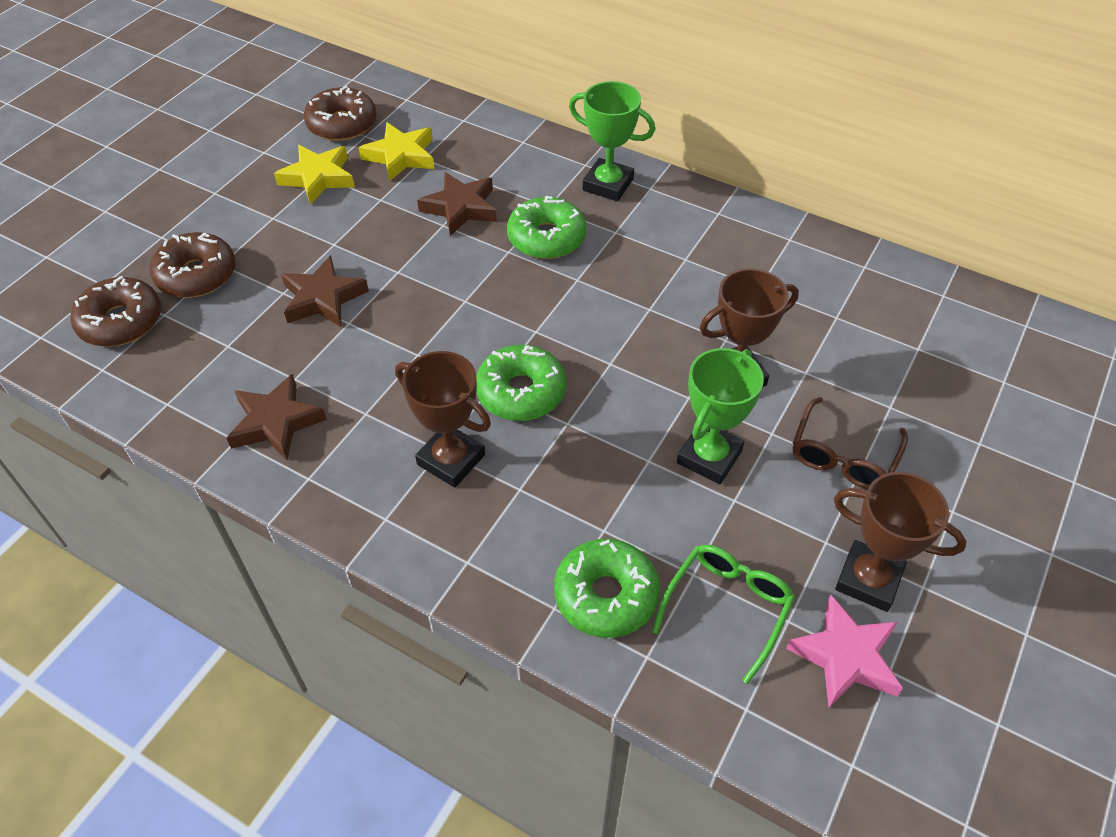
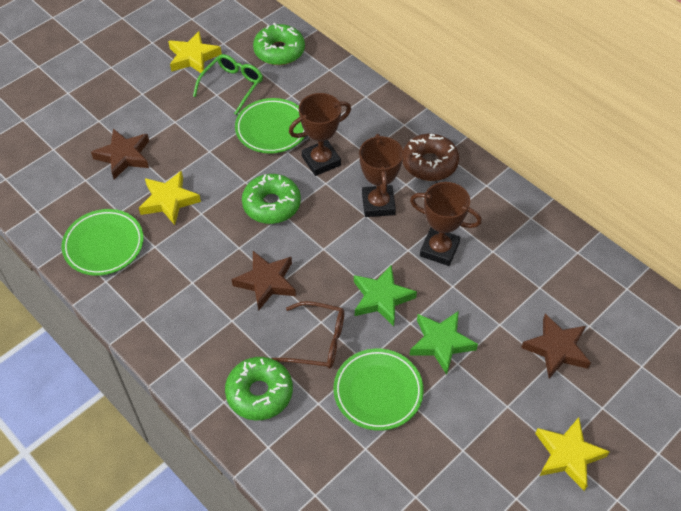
brown donut: [71,276,161,347] [150,232,236,298] [304,86,377,141] = 3 -> [402,134,459,181] = 1
green plate: none = 0 -> [62,209,144,276] [235,98,305,154] [334,348,424,431] = 3
green star: none = 0 -> [354,265,417,326] [409,311,478,374] = 2
green trophy: [569,81,655,201] [677,348,764,484] = 2 -> none = 0
pink star: [786,594,903,708] = 1 -> none = 0
yellow star: [274,145,354,205] [359,122,434,182] = 2 -> [139,171,201,225] [168,31,222,73] [535,417,610,491] = 3

